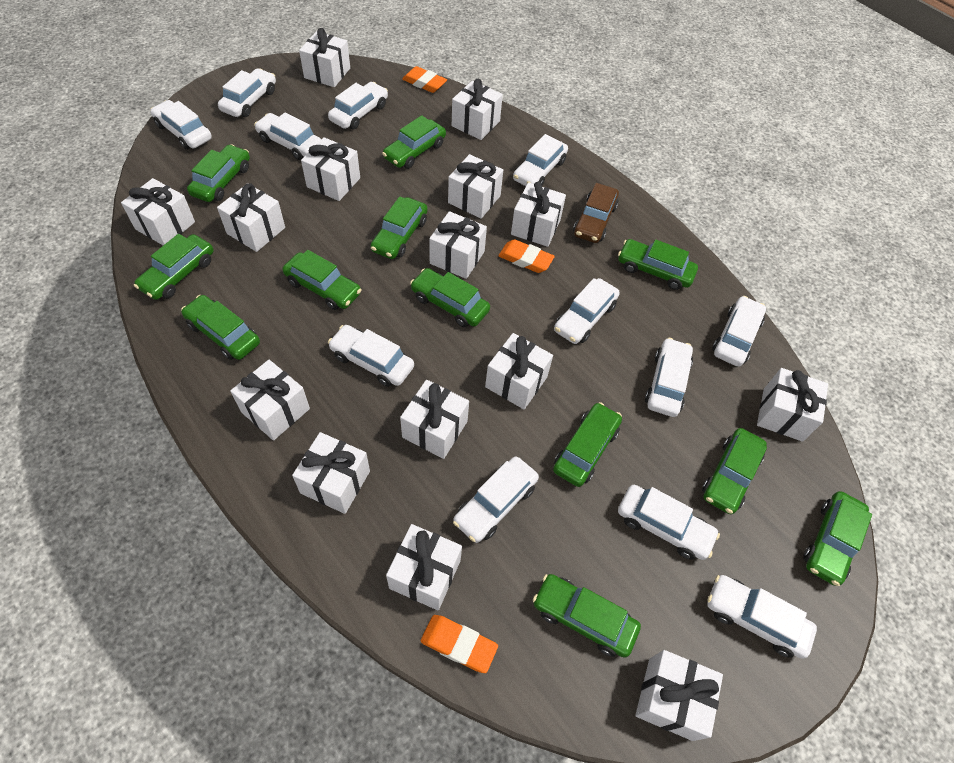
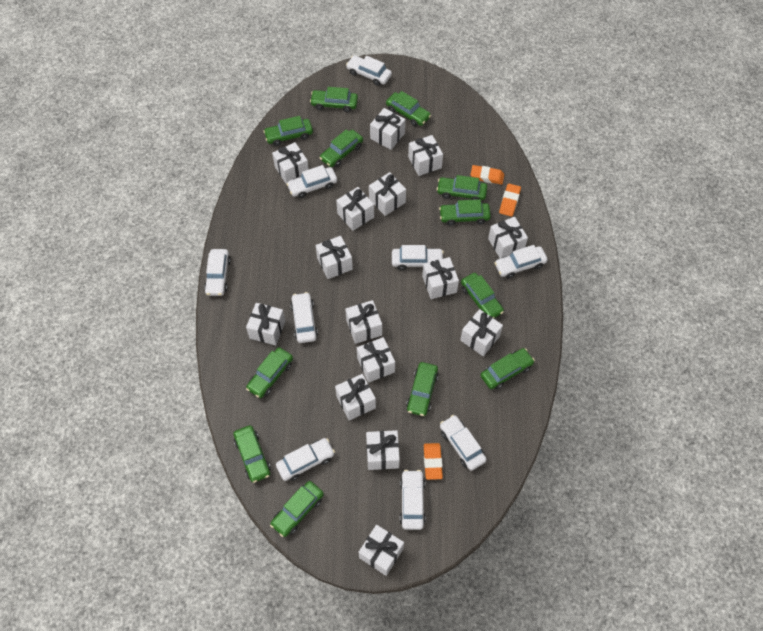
brown car: [573,183,619,243] = 1 -> none = 0
white car: [150,100,212,150] [218,68,276,117] [254,112,321,160] [328,82,388,129] [328,325,414,387] [453,456,539,543] [513,134,568,186] [554,278,620,344] [618,485,720,560] [645,338,693,417] [707,575,817,659] [712,296,766,367] = 12 -> [204,249,231,296] [276,438,335,481] [286,165,337,198] [290,292,318,343] [346,55,392,86] [392,245,444,270] [400,470,426,530] [440,415,487,471] [494,245,548,278] = 9

